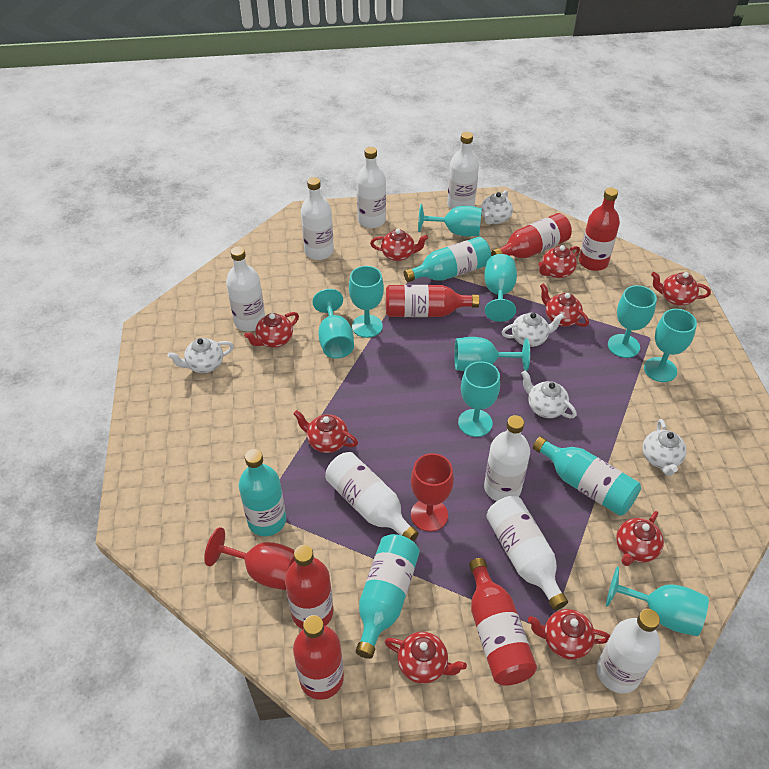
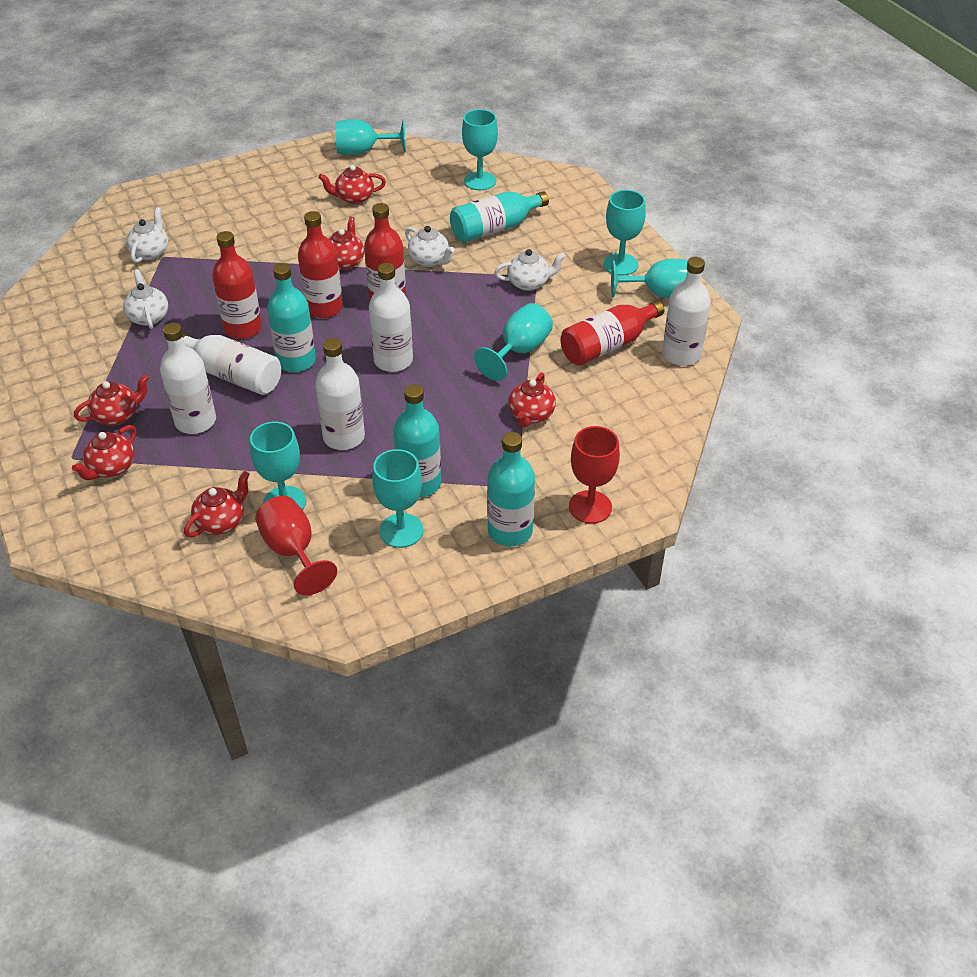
red bottle: [285,545,333,629] [293,615,344,700] [386,285,479,317] [469,558,537,686] [491,213,572,258] [579,188,620,271] = 6 -> [212,231,262,339] [298,211,343,318] [364,203,406,301] [560,301,664,366] = 4
red teapot: [244,312,299,348] [293,410,358,453] [370,229,428,261] [384,632,467,684] [528,609,610,660] [538,245,580,278] [540,283,589,327] [616,511,664,566] [651,272,711,306] = 9 -> [72,425,136,480] [74,374,149,426] [184,471,250,537] [318,165,386,204] [328,216,364,270] [508,372,556,427] = 6
turquoise goblet: [312,289,354,359] [349,266,384,338] [418,204,482,237] [454,337,530,371] [458,361,500,437] [484,254,517,322] [606,567,709,636] [608,285,657,358] [644,309,697,382] = 9 -> [250,422,306,510] [335,119,406,155] [372,449,423,548] [462,109,498,190] [474,303,553,381] [603,190,646,276] [611,259,688,298] = 7
white bottle: [226,246,265,331] [301,177,334,260] [325,452,419,541] [356,147,386,228] [447,132,479,209] [484,415,530,501] [486,496,568,610] [597,609,660,693] = 8 -> [160,323,216,434] [182,333,281,395] [315,338,365,450] [369,263,413,372] [662,257,711,366] = 5
white teapot: [167,338,234,373] [481,190,513,225] [501,312,564,347] [521,371,577,418] [642,419,687,476] = 5 -> [123,270,168,329] [126,207,168,263] [405,226,455,267] [494,249,566,291] = 4

